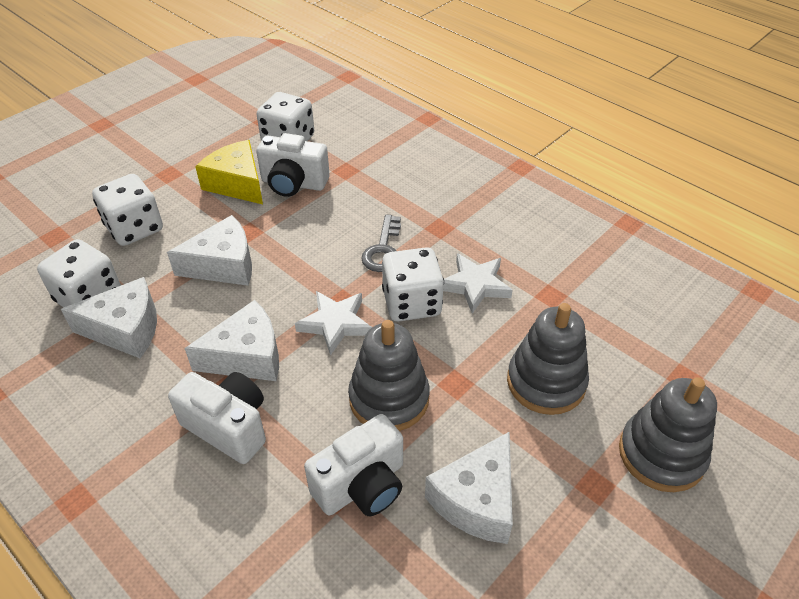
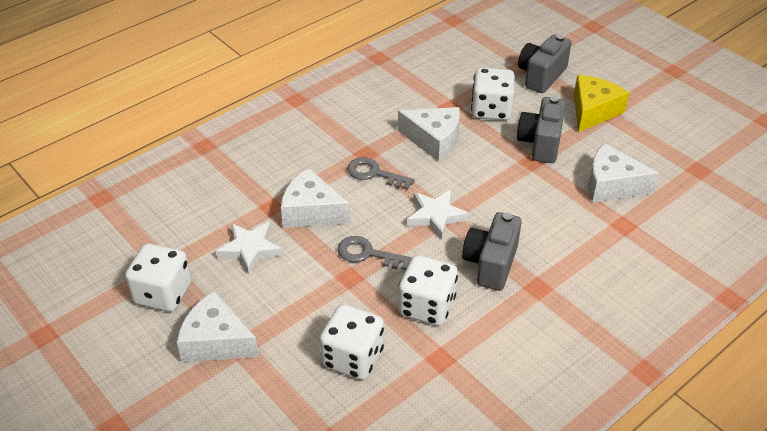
grey camera: none = 0 -> [462,212,522,291] [517,96,566,163] [518,34,572,93] = 3
grey key: [361,214,401,272] = 1 -> [338,236,412,270] [347,157,415,190] = 2
grey stacking toy: [348,320,430,431] [507,303,589,415] [619,377,717,492] = 3 -> none = 0
white camera: [168,372,266,464] [256,133,330,197] [304,414,403,516] = 3 -> none = 0

